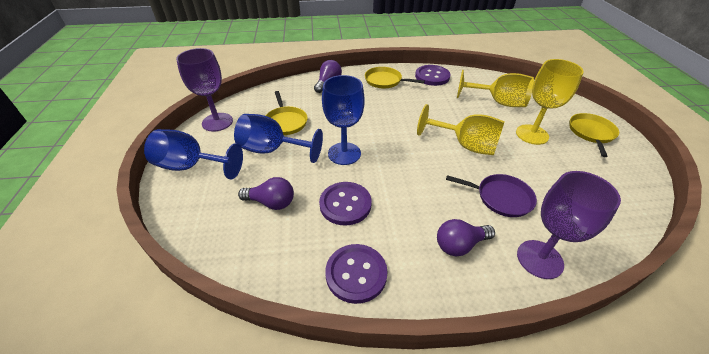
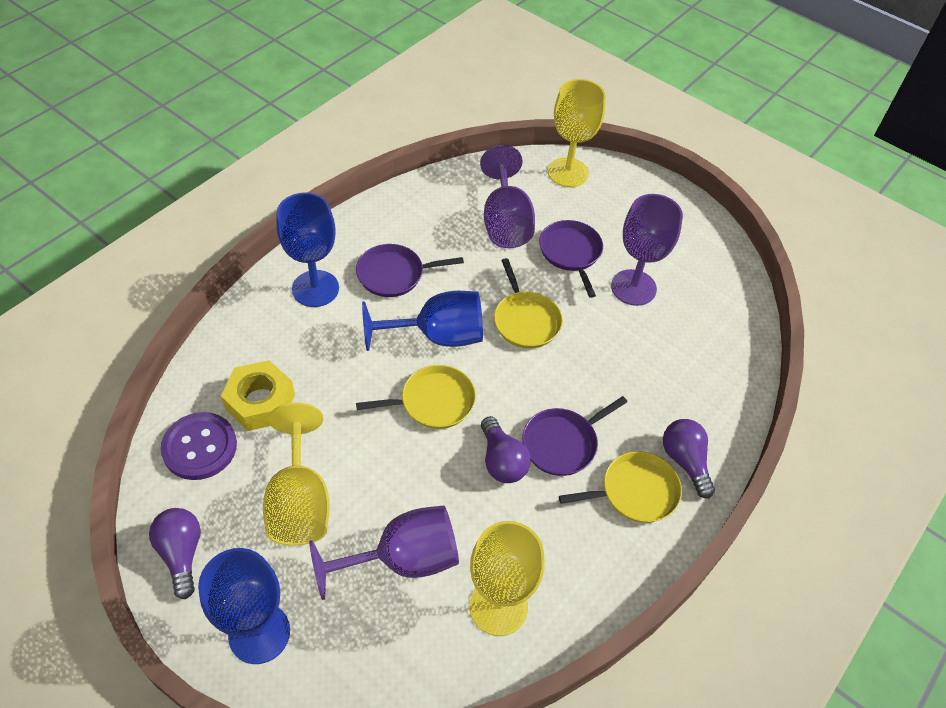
purple button: [319,182,372,226] [325,244,388,304] [415,65,450,86] = 3 -> [160,412,237,480] = 1
purple goblet: [176,48,233,132] [517,171,621,279] = 2 -> [309,505,459,600] [480,145,535,248] [611,194,683,306] = 3
purple pan: [446,174,537,217] = 1 -> [356,244,464,297] [522,396,627,476] [539,220,603,298] = 3
yellow nut: none = 0 -> [221,360,295,431] = 1

